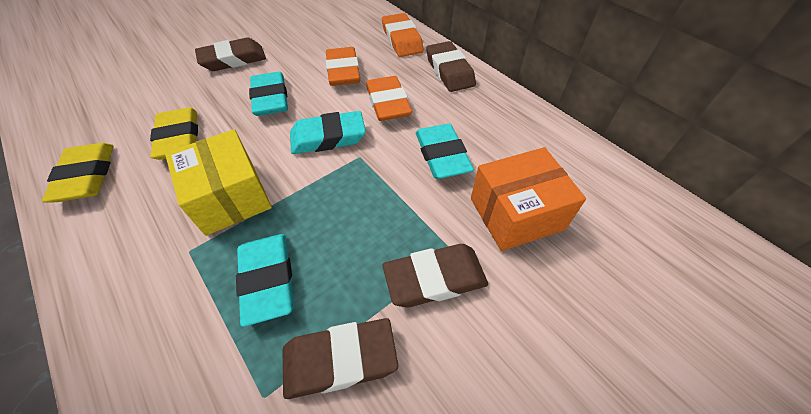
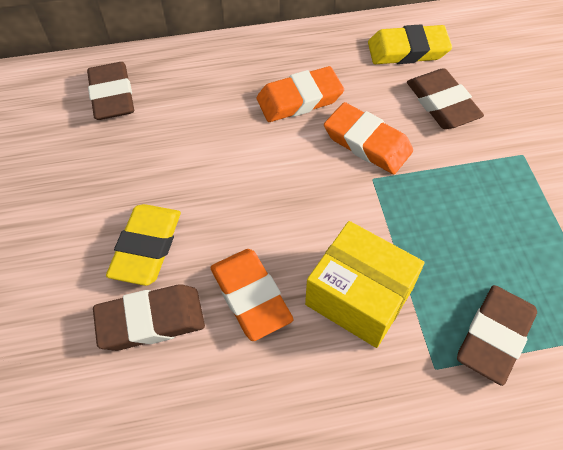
orange box: [471,147,586,251] = 1 -> none = 0
turquoise eraser: [236,234,294,327] [249,72,288,116] [290,111,366,154] [416,124,474,179] = 4 -> none = 0

